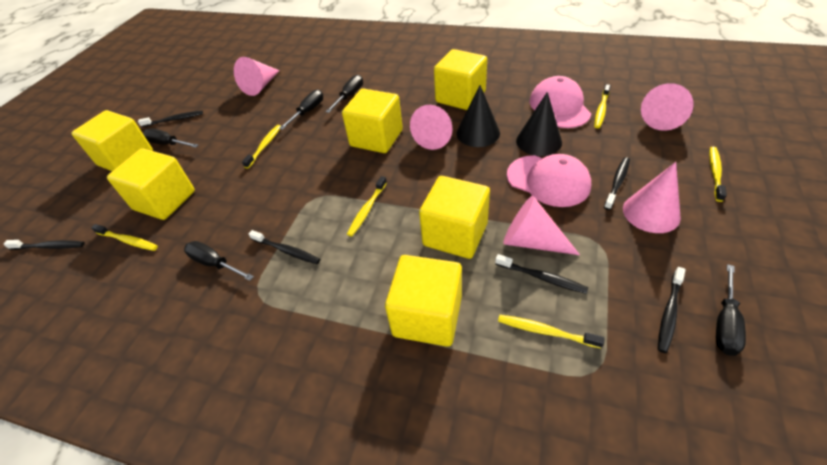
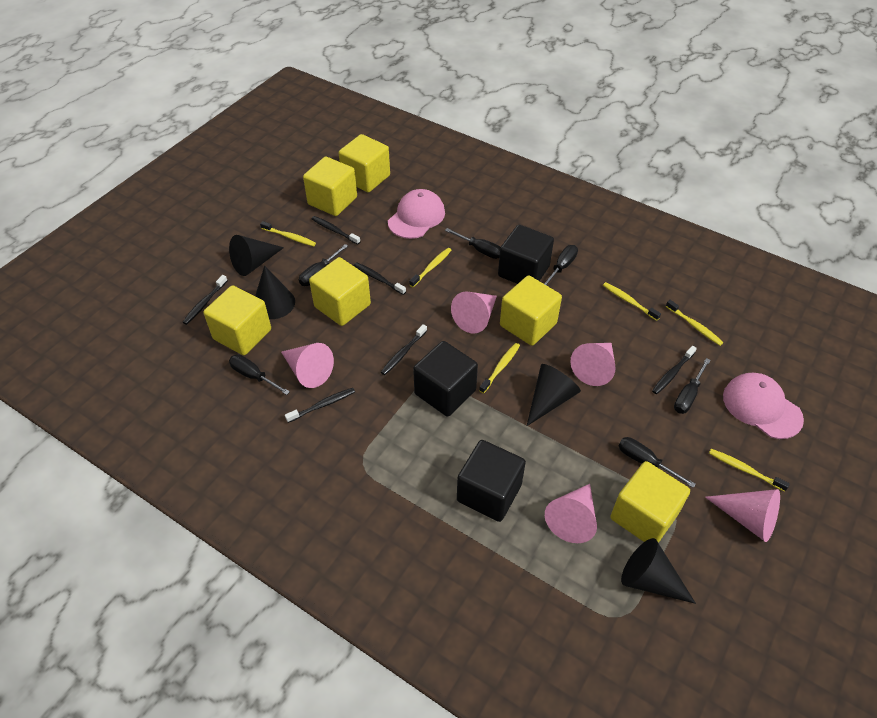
black cone: [457,85,500,147] [516,92,562,156] = 2 -> [229,235,284,276] [255,266,295,319] [527,364,581,426] [621,538,696,604] = 4
black cube: none = 0 -> [413,341,478,417] [457,440,526,522] [498,225,554,284] = 3
black screwdriver: [143,129,198,148] [184,241,254,281] [279,90,323,130] [326,75,363,113] [716,264,746,356] = 5 -> [229,355,290,395] [299,244,348,286] [445,228,501,259] [545,245,578,286] [619,437,696,488] [674,358,711,414] = 6

